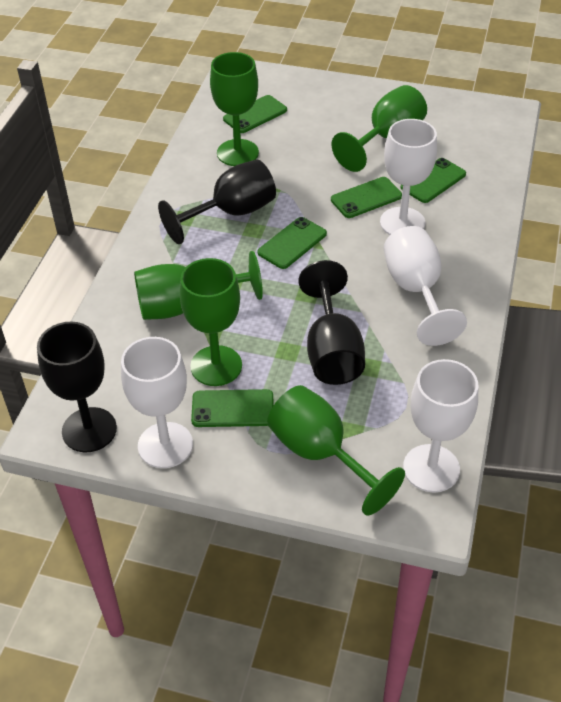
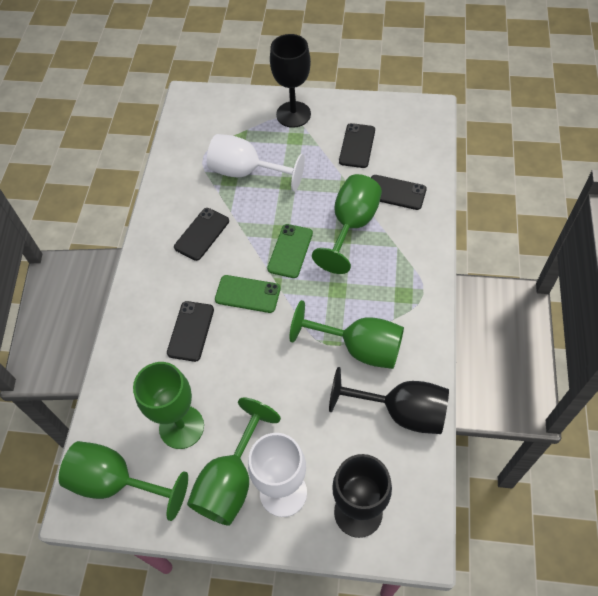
black phone: none = 0 -> [167,301,214,362] [174,208,229,261] [339,123,375,168] [371,175,427,210] = 4
green phone: [191,389,273,427] [223,95,287,133] [258,217,327,269] [331,177,402,218] [400,158,466,203] = 5 -> [215,275,281,313] [267,224,313,278] = 2
white goblet: [121,337,193,468] [380,119,437,235] [384,226,467,346] [403,359,478,493] = 4 -> [207,134,305,192] [248,433,307,517] = 2

